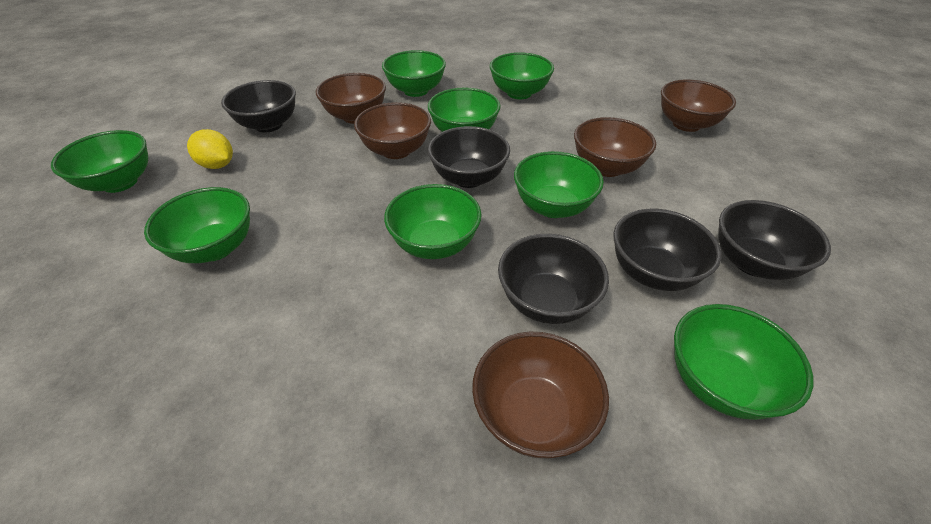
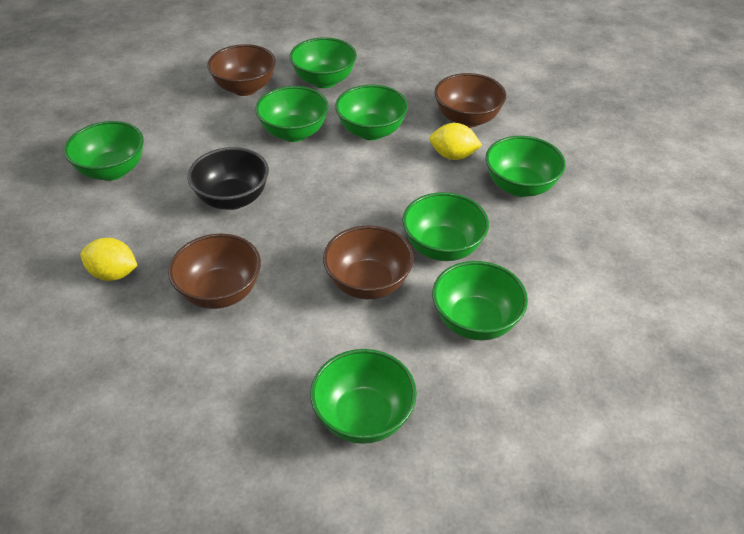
black bowl: [221,80,296,133] [428,126,510,188] [498,234,609,324] [613,209,722,291] [718,200,831,280] = 5 -> [187,147,269,210] = 1
brown bowl: [316,73,386,124] [354,102,431,159] [472,332,609,458] [574,117,656,177] [661,79,736,132] = 5 -> [168,234,261,309] [207,44,276,96] [323,226,414,299] [434,73,506,128] = 4
yellow lemon: [187,129,233,169] = 1 -> [80,238,138,281] [430,123,482,160] = 2

